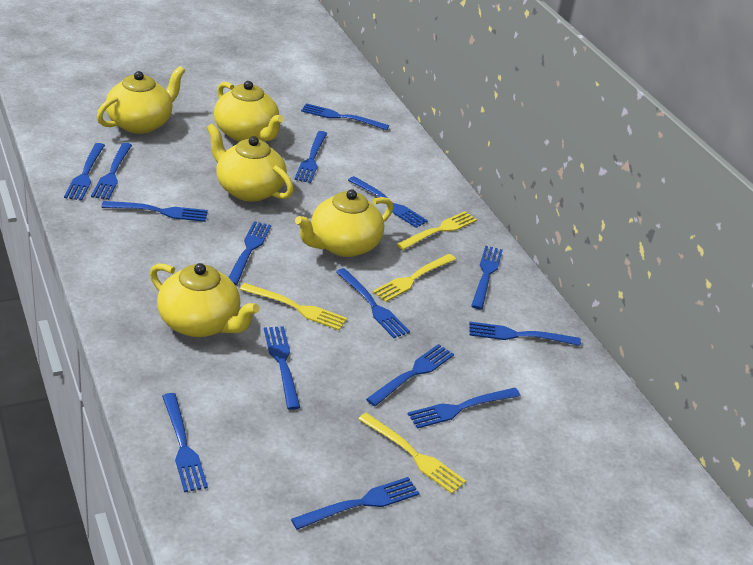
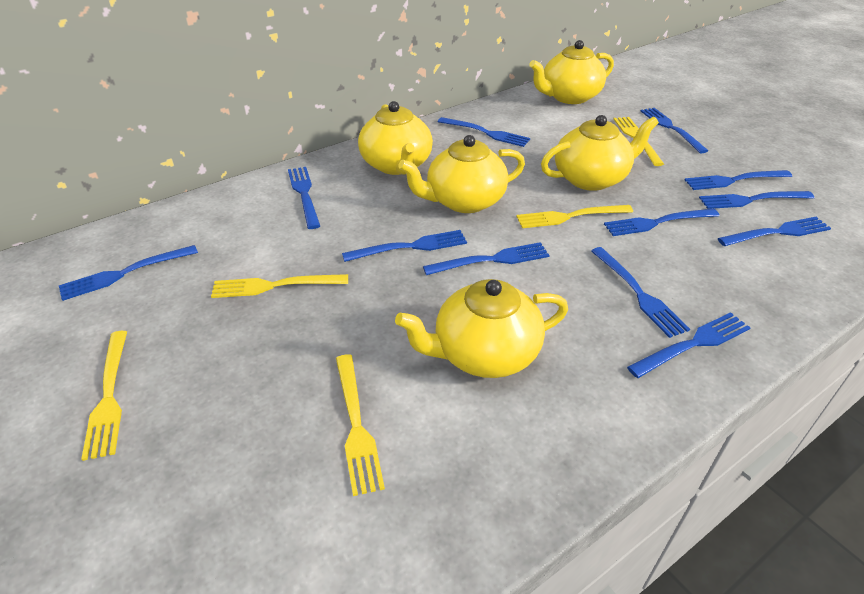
blue fork: [64,143,105,200] [91,143,132,200] [101,201,208,222] [162,393,208,492] [228,221,271,285] [264,326,300,410] [291,477,420,530] [294,131,327,183] [301,103,389,130] [336,268,410,338] [348,176,428,228] [366,344,454,406] [408,388,521,429] [469,322,581,346] [471,246,503,310] = 15 -> [59,245,198,301] [288,167,320,229] [342,230,467,262] [423,242,549,275] [438,117,530,147] [591,247,690,338] [604,209,720,236] [627,312,751,378] [641,108,708,153] [684,170,792,190] [699,191,814,209] [718,217,831,246] = 12
yellow fork: [239,283,347,330] [358,413,466,494] [373,254,456,302] [397,211,477,250] = 4 -> [81,331,127,461] [211,274,348,298] [336,354,385,496] [516,205,633,228] [613,117,664,166] = 5

